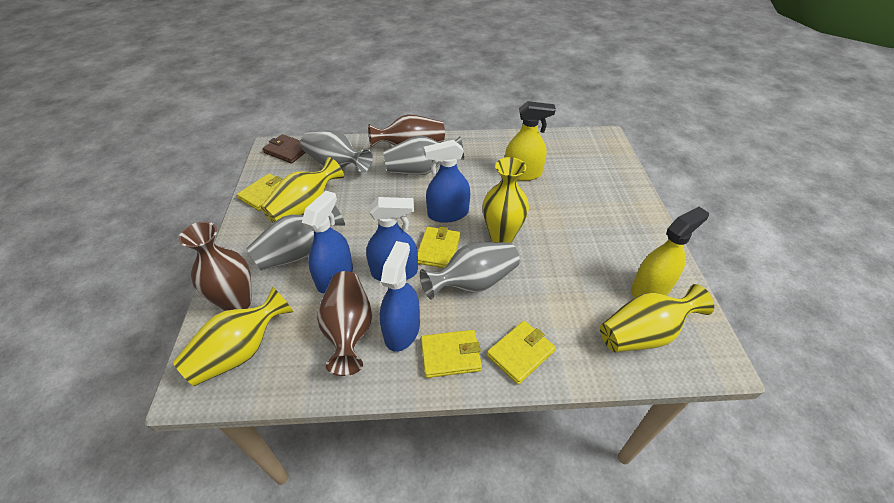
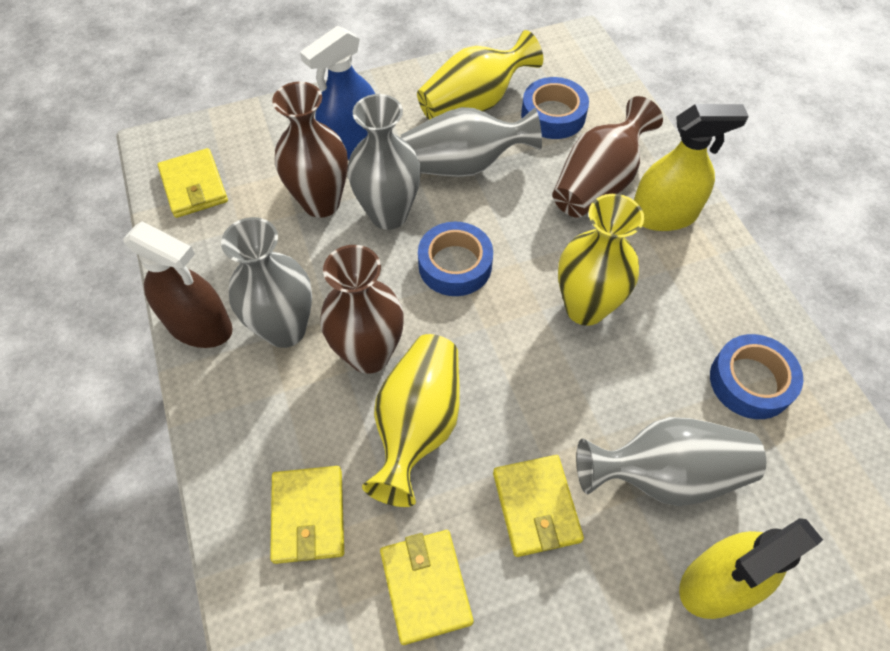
blue spray bottle: [302,191,353,293] [366,197,418,281] [380,241,420,352] [424,140,470,223] = 4 -> [300,26,375,160] = 1
blue tape: none = 0 -> [418,222,493,296] [521,77,589,139] [710,334,803,419] = 3
brown spray bottle: none = 0 -> [123,221,233,348] = 1
brown wallet: [263,134,306,164] = 1 -> none = 0
yellow vase: [173,287,293,386] [261,157,344,223] [483,157,529,243] [600,284,714,352] = 4 -> [362,334,460,507] [417,30,543,120] [558,194,644,326] = 3

